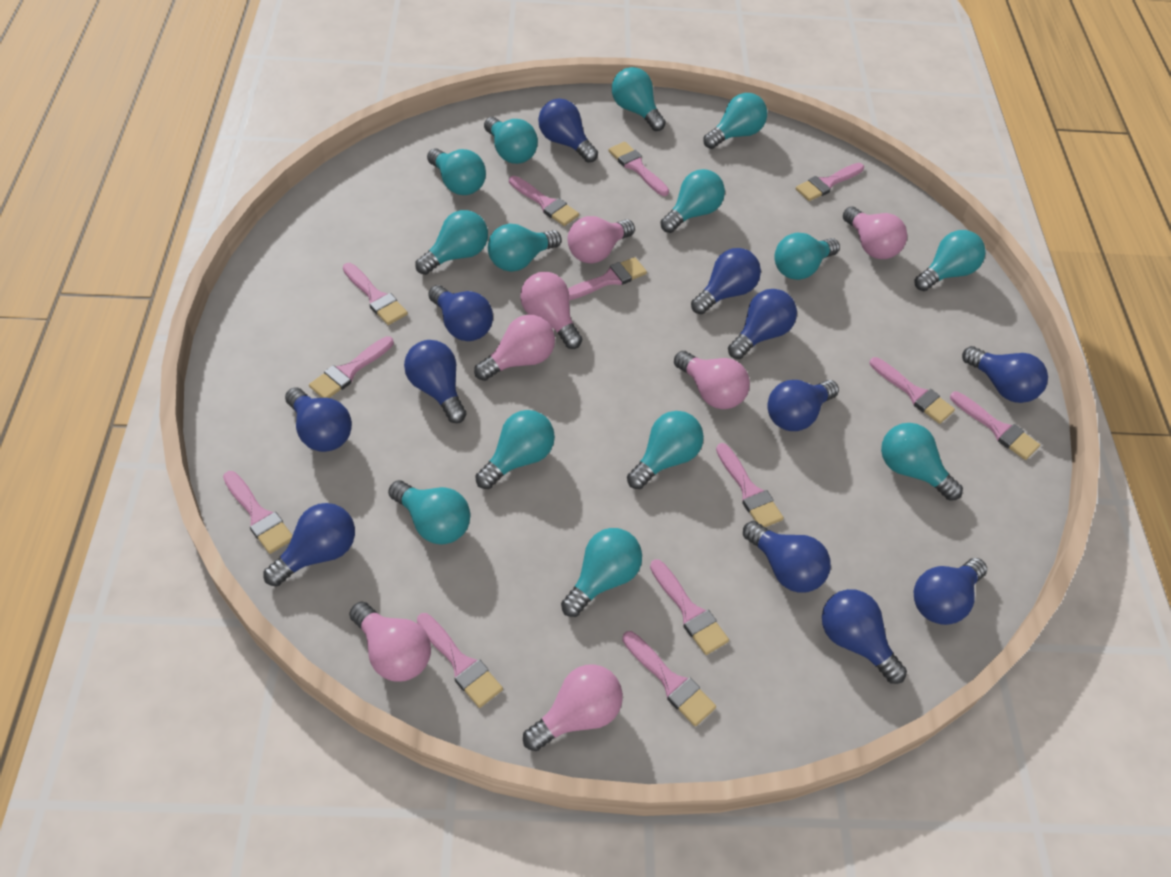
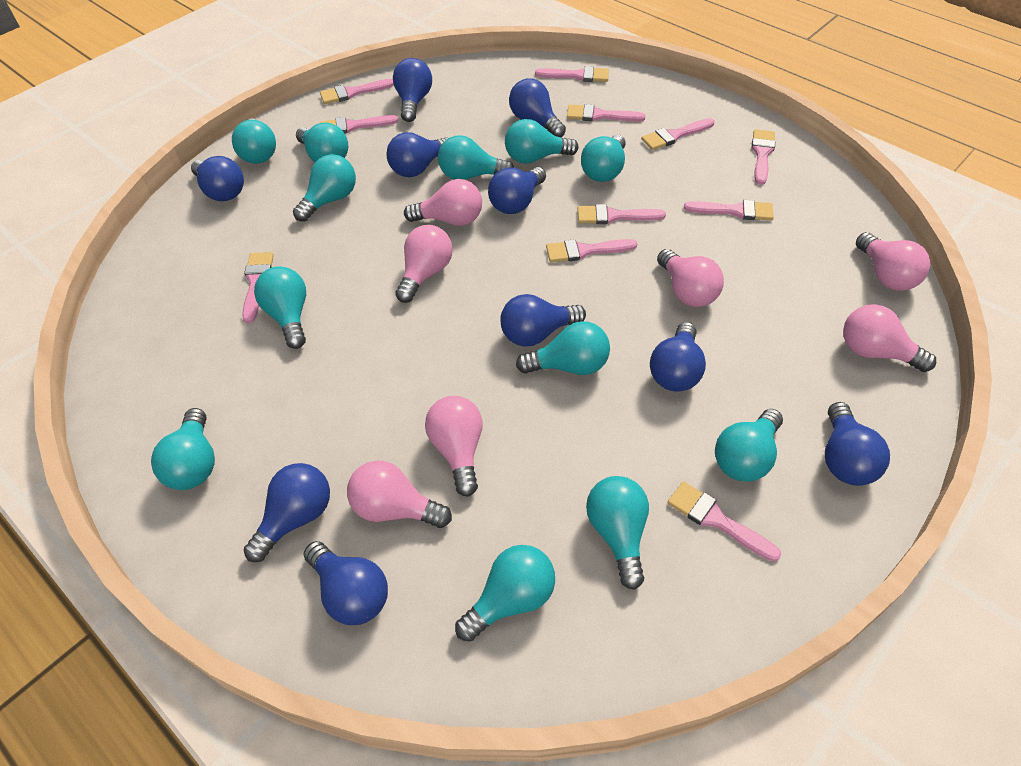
blue light bulb: [264,503,355,586] [285,388,352,452] [404,340,467,423] [428,285,493,341] [538,99,598,163] [691,248,761,314] [728,289,797,359] [743,521,831,593] [767,380,839,431] [822,589,907,684] [914,558,987,625] [962,346,1048,403] = 12 -> [191,156,244,201] [244,463,330,562] [304,541,388,625] [387,132,448,177] [393,58,432,122] [488,167,546,214] [500,294,586,346] [509,78,566,137] [650,322,706,392] [825,402,890,486] = 10
pink brush: [223,471,293,554] [309,336,394,398] [343,263,408,325] [417,613,503,708] [509,176,579,226] [568,257,647,300] [608,142,669,196] [622,631,716,726] [650,559,729,655] [716,443,784,527] [795,163,864,201] [870,357,955,424] [950,391,1040,460] = 13 -> [242,252,274,323] [320,79,394,104] [320,115,398,134] [535,66,609,82] [546,239,637,262] [567,104,645,121] [578,204,666,224] [641,118,715,150] [667,481,781,562] [684,200,774,221] [752,129,775,185] = 11
turquoise light bulb: [388,480,470,544] [415,210,488,275] [427,148,486,195] [475,410,555,489] [484,117,538,164] [488,223,561,272] [561,528,642,617] [612,67,666,131] [627,411,704,489] [660,169,725,233] [703,93,767,149] [774,233,840,280] [881,423,963,501] [914,230,986,291] = 14 -> [151,408,215,490] [232,118,276,164] [254,266,306,349] [293,154,356,222] [296,122,348,162] [438,135,514,180] [455,545,555,642] [505,119,579,164] [516,321,610,375] [581,135,626,182] [586,476,649,590] [715,409,783,482] = 12

